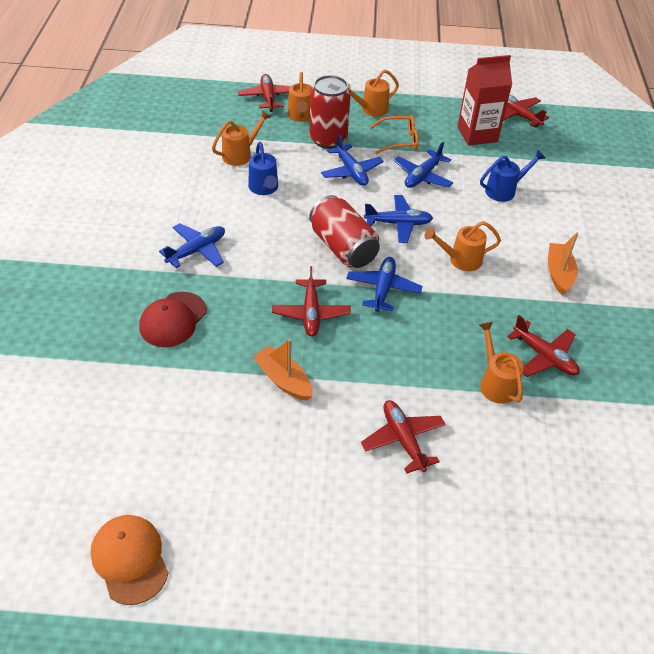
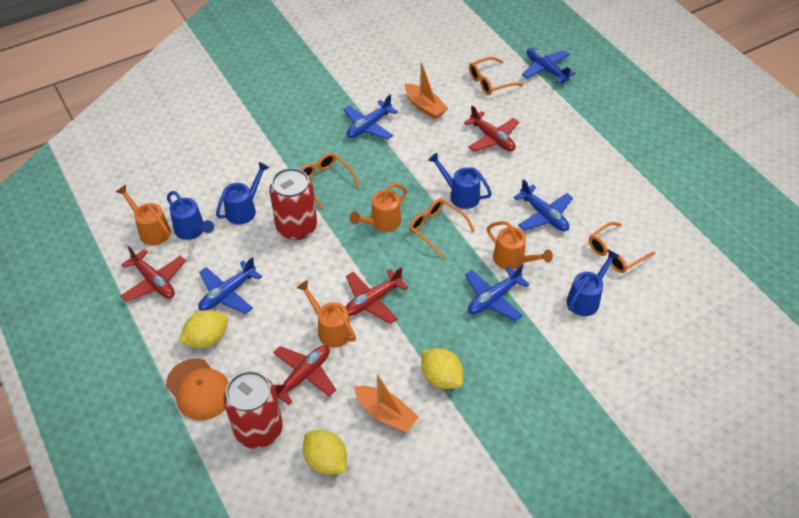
blue watering can: [248,142,278,195] [480,150,546,202] = 2 -> [167,191,214,240] [216,162,270,225] [428,153,492,209] [567,249,619,316] = 4
orange glasses: [370,115,419,154] = 1 -> [300,153,360,208] [409,198,475,258] [469,57,523,95] [589,222,655,273] = 4
orange watering can: [212,110,271,166] [287,72,312,122] [348,70,399,117] [424,221,501,271] [479,322,524,404] = 5 -> [116,185,171,245] [297,280,356,348] [350,183,407,232] [487,221,553,270] = 4
red cap: [139,292,207,347] = 1 -> none = 0
red carton: [457,55,512,146] = 1 -> none = 0
red plane: [238,74,290,112] [272,266,351,337] [361,400,446,473] [503,95,549,127] [507,315,580,377] = 5 -> [121,245,186,302] [273,345,336,405] [345,267,409,324] [464,105,519,152] = 4
yellow lemon: none = 0 -> [179,310,228,348] [303,430,347,475] [421,348,463,389] = 3

